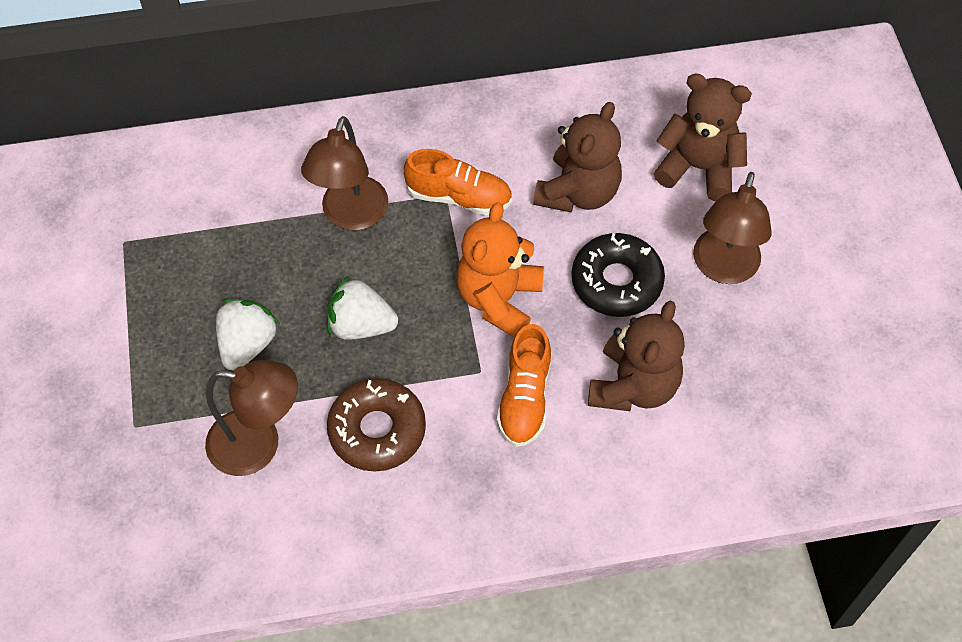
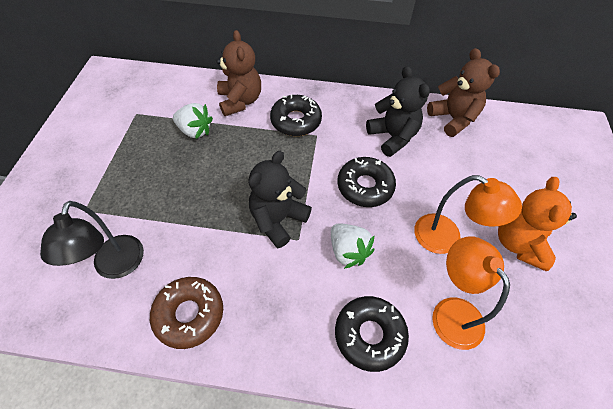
black donut: [571,233,665,317] = 1 -> [270,95,322,136] [335,296,409,372] [337,157,396,207] = 3
black lamp: none = 0 -> [40,201,144,279] = 1
black teddy bear: none = 0 -> [248,151,312,248] [366,66,430,157] = 2
brown lamp: [205,360,298,476] [301,116,389,231] [693,172,772,284] = 3 -> none = 0
brown teddy bear: [533,102,622,213] [588,301,685,411] [654,73,752,201] = 3 -> [216,30,261,116] [427,48,500,137] = 2
orange lamp: none = 0 -> [414,175,522,254] [432,236,510,350] = 2
orange shoe: [404,149,512,215] [497,324,552,447] = 2 -> none = 0

